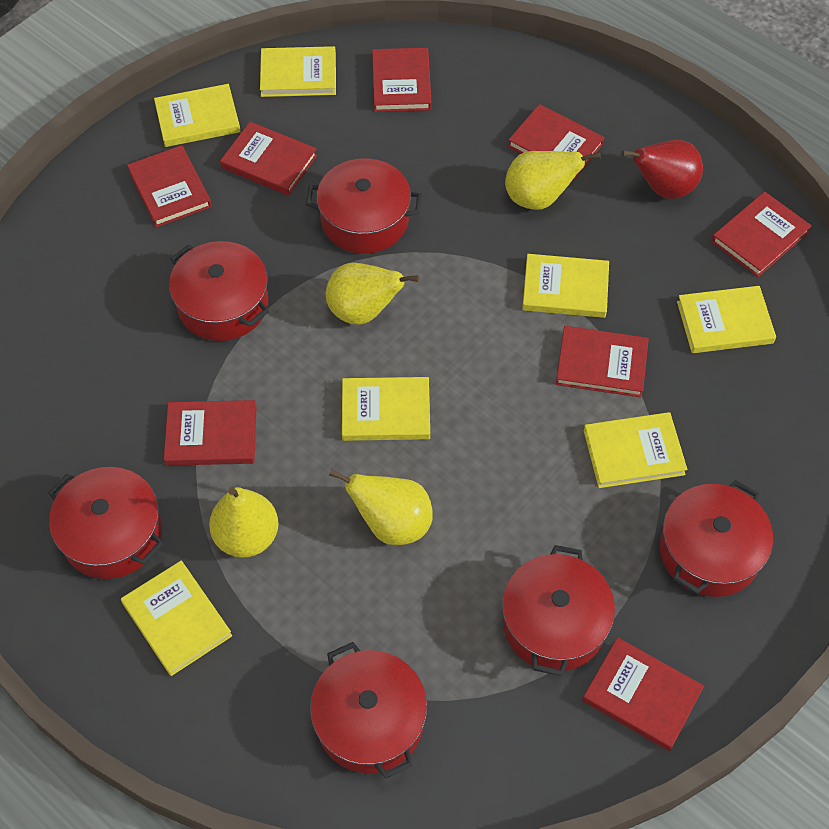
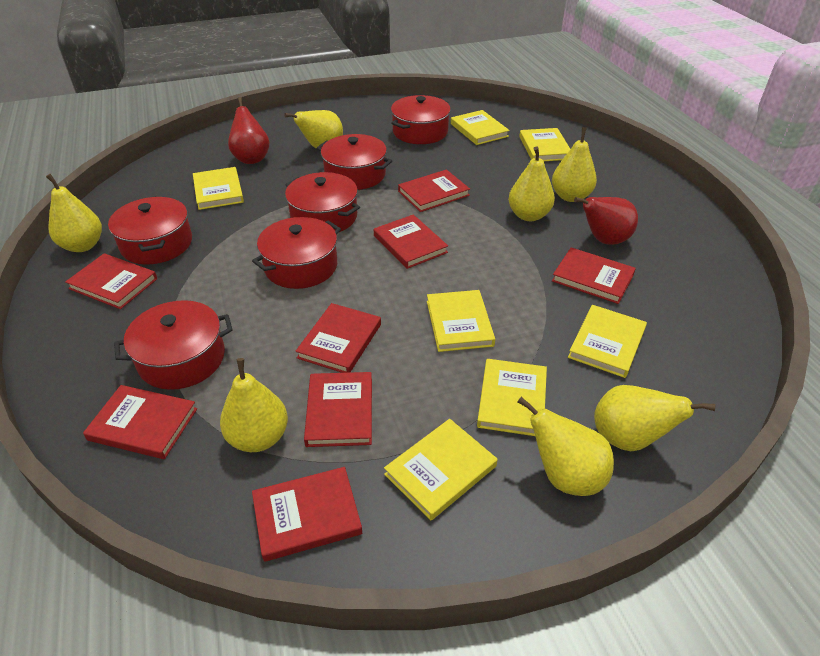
red pear: [621,140,703,199] = 1 -> [228,97,270,164] [574,197,638,245] = 2
yellow pear: [209,487,279,558] [326,263,419,325] [329,469,433,545] [505,151,601,210] = 4 -> [46,174,102,252] [220,358,288,452] [284,110,343,149] [508,146,555,221] [517,397,614,496] [552,127,597,202] [594,385,716,451] = 7

